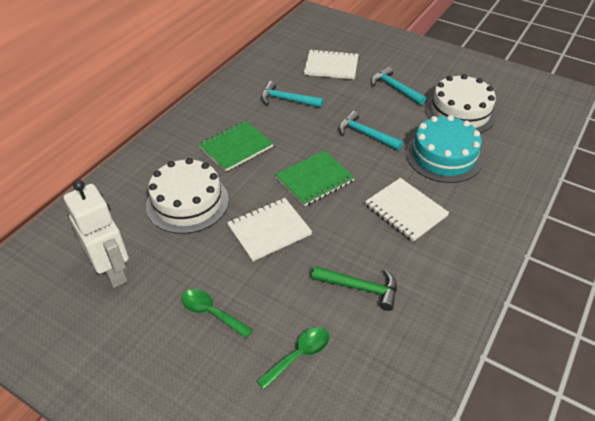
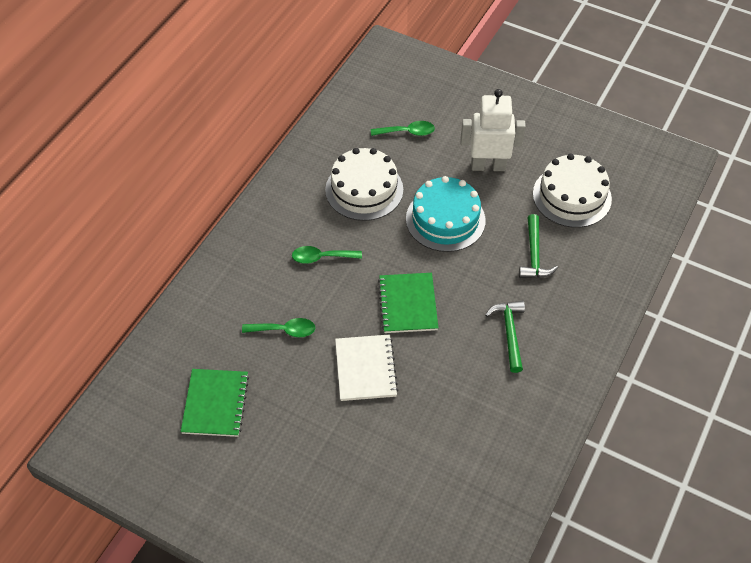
green hammer: [312,266,397,311] = 1 -> [485,301,525,373] [519,214,558,278] = 2
green spoon: [181,289,253,338] [257,327,329,390] = 2 -> [242,318,315,337] [292,246,362,264] [371,121,435,136] = 3
turquoise hammer: [261,81,323,108] [339,111,403,151] [371,66,426,105] = 3 -> none = 0
white notebook: [227,198,312,262] [304,49,359,79] [365,178,449,242] = 3 -> [335,334,398,401] = 1

